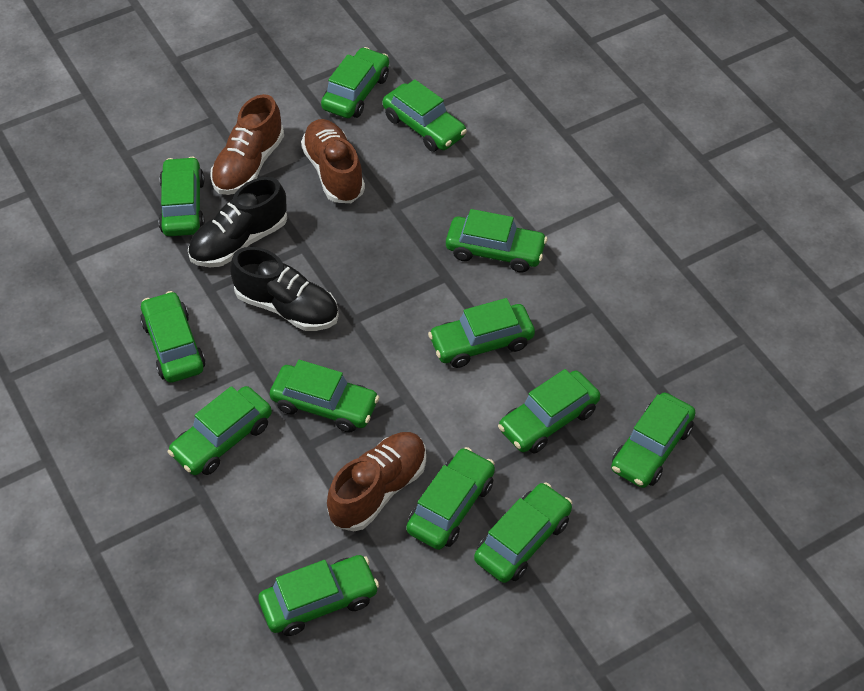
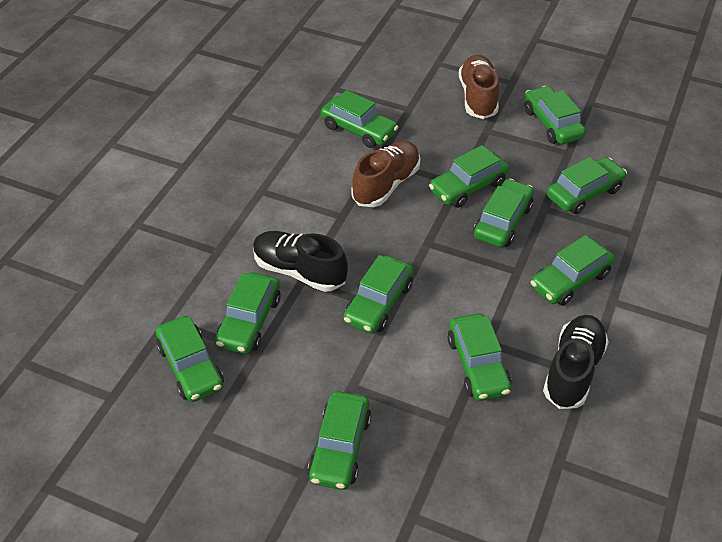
brown shoe: [210,94,284,195] [301,119,365,203] [327,432,426,531] = 3 -> [352,141,421,207] [459,55,499,119] = 2
green car: [140,291,205,383] [158,157,205,236] [168,386,272,475] [258,555,379,636] [270,360,379,432] [321,47,389,118] [383,79,467,152] [406,447,495,550] [428,298,535,368] [446,209,547,273] [474,482,572,583] [498,369,600,453] [611,393,696,488] = 13 -> [156,316,224,402] [215,272,281,354] [308,391,371,490] [321,90,398,148] [344,255,413,334] [429,145,509,208] [448,314,511,401] [474,179,534,247] [525,86,586,144] [531,235,615,306] [547,157,627,214] = 11

